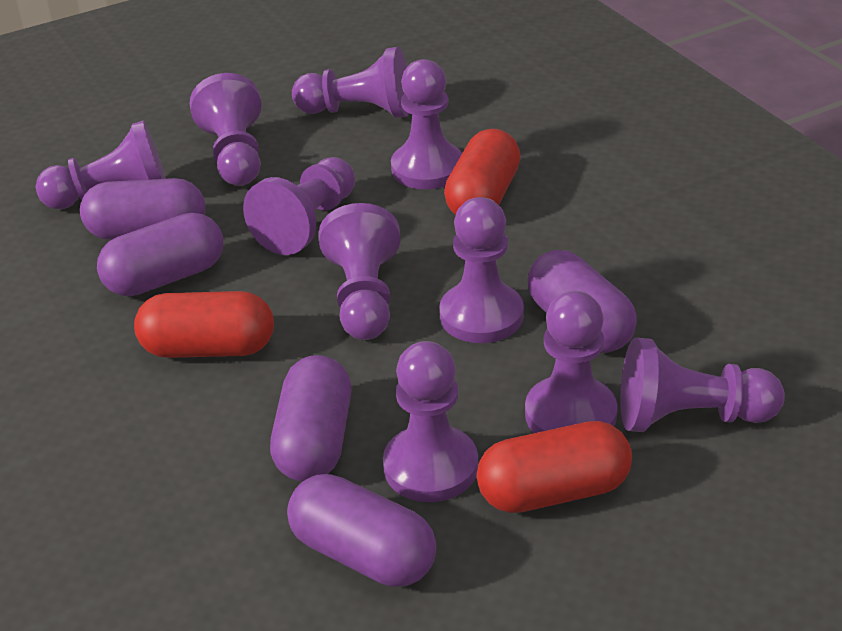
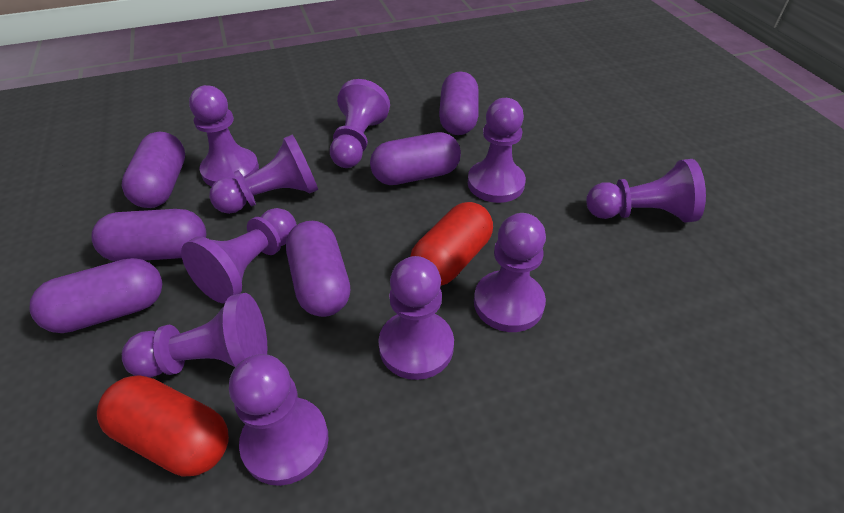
purple capsule: [80,178,205,240] [97,213,223,296] [270,355,352,482] [287,474,437,587] [527,250,637,353] = 5 -> [30,258,162,333] [91,209,206,262] [121,131,185,208] [286,221,350,317] [370,132,461,185] [439,71,479,135] = 6
red capsule: [134,291,274,358] [444,129,520,215] [477,421,632,513] = 3 -> [97,375,229,477] [410,202,493,286] = 2

